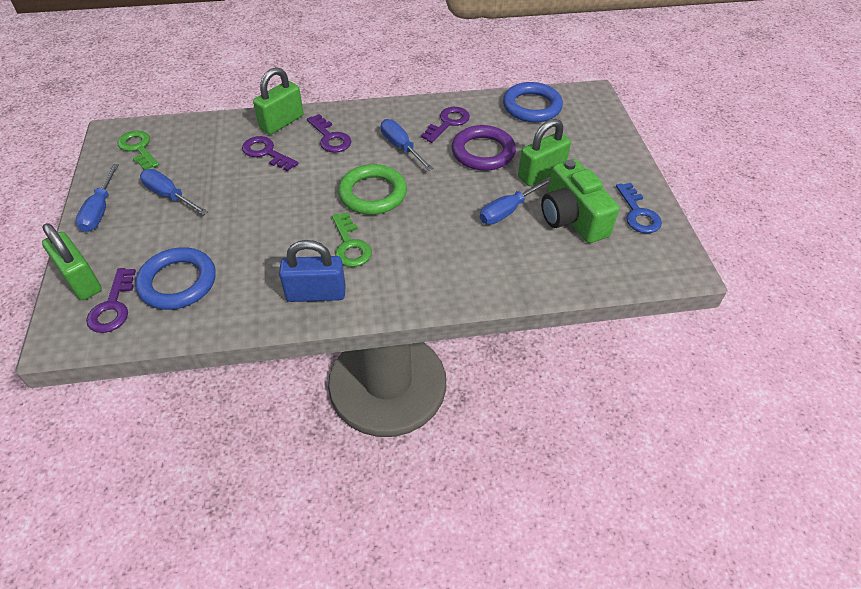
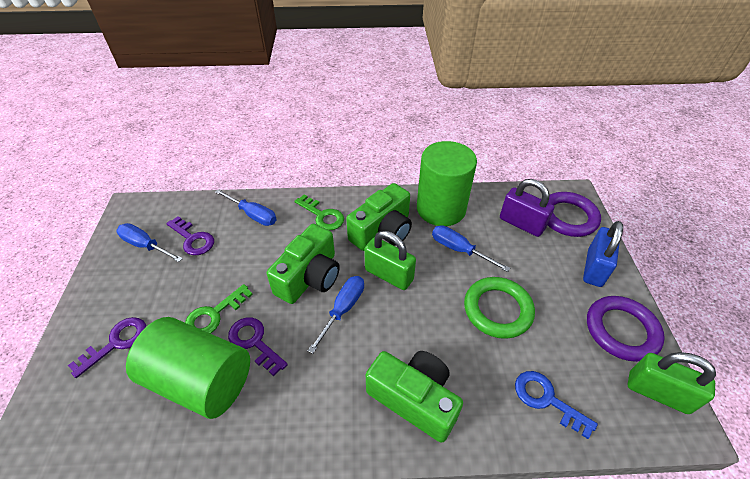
blue ring: [135,247,216,310] [503,82,563,122] = 2 -> none = 0
green camera: [541,159,619,243] = 1 -> [267,224,340,304] [346,183,412,251] [366,351,463,443] = 3
green cylinder: none = 0 -> [126,317,250,419] [417,141,477,226] = 2
green padlock: [42,223,102,300] [253,67,303,135] [518,119,571,186] = 3 -> [364,231,416,290] [627,352,716,414] = 2
purple key: [86,268,136,333] [242,136,299,171] [307,114,351,153] [421,107,470,143] = 4 -> [68,317,146,378] [166,216,214,255] [228,317,288,376] = 3
purple padlock: none = 0 -> [500,179,554,237] = 1
purple ring: [452,125,516,171] = 1 -> [548,192,601,237] [587,296,665,362] = 2

